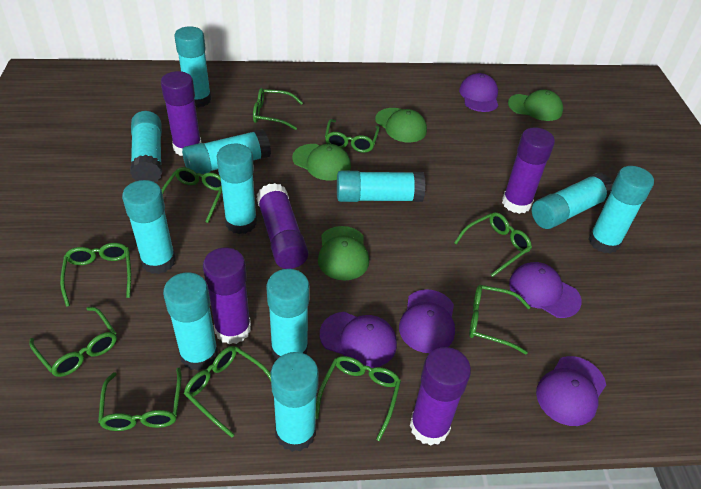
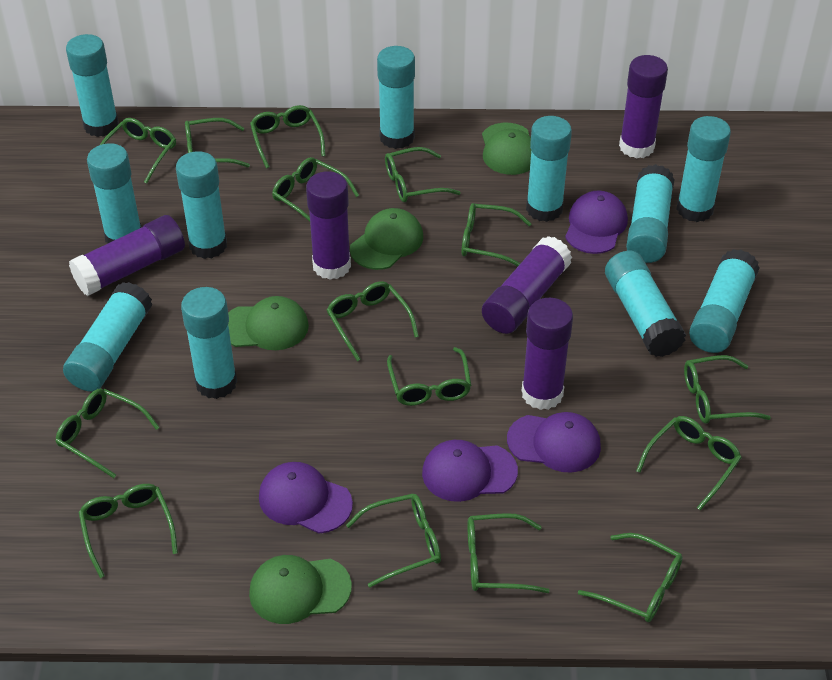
green glasses: [29,307,117,377] [60,243,131,307] [98,368,182,431] [162,167,222,223] [184,346,271,438] [253,88,303,130] [316,356,401,441] [325,119,380,153] [454,212,532,277] [469,285,531,355] = 10 -> [55,388,160,478] [78,484,178,578] [100,118,176,184] [185,118,250,167] [250,105,325,168] [272,157,359,222] [327,281,419,361] [346,494,441,588] [385,147,461,202] [387,347,471,406] [461,203,532,266] [467,513,549,593] [578,533,683,622] [636,416,742,510] [684,355,771,424] = 15
purple cap: [320,312,397,368] [399,289,455,353] [459,73,498,112] [509,262,582,318] [536,356,606,426] = 5 -> [259,462,353,534] [422,440,518,502] [507,412,601,473] [565,191,628,254] = 4

